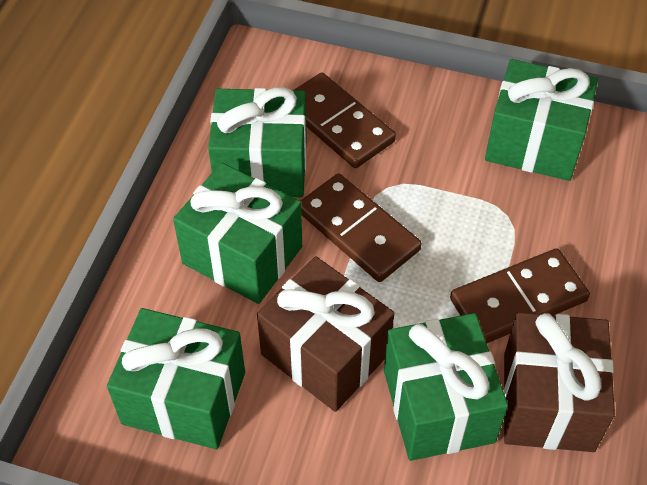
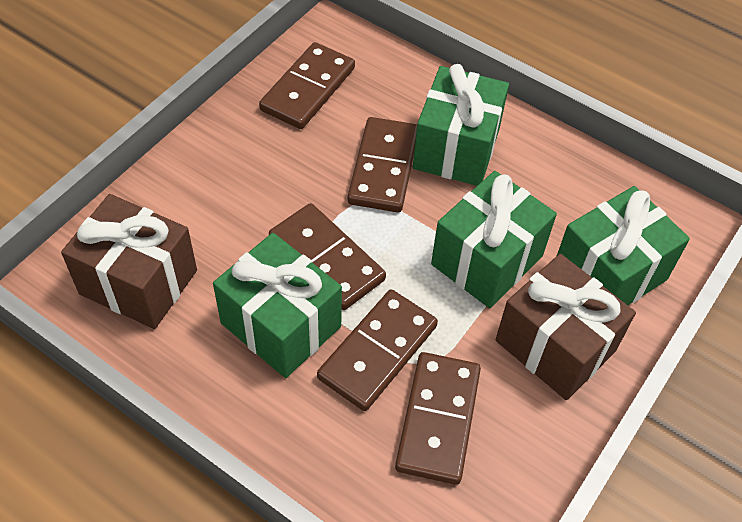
brown domino: [294,73,396,168] [301,174,422,282] [450,249,590,343] = 3 -> [259,42,355,129] [269,203,386,310] [317,289,438,411] [348,117,417,213] [395,352,481,485] = 5
green gift: [107,308,245,449] [173,163,302,304] [208,87,307,197] [384,313,508,461] [485,59,598,181] = 5 -> [213,233,342,378] [413,64,509,186] [431,171,557,308] [557,186,690,305] = 4

